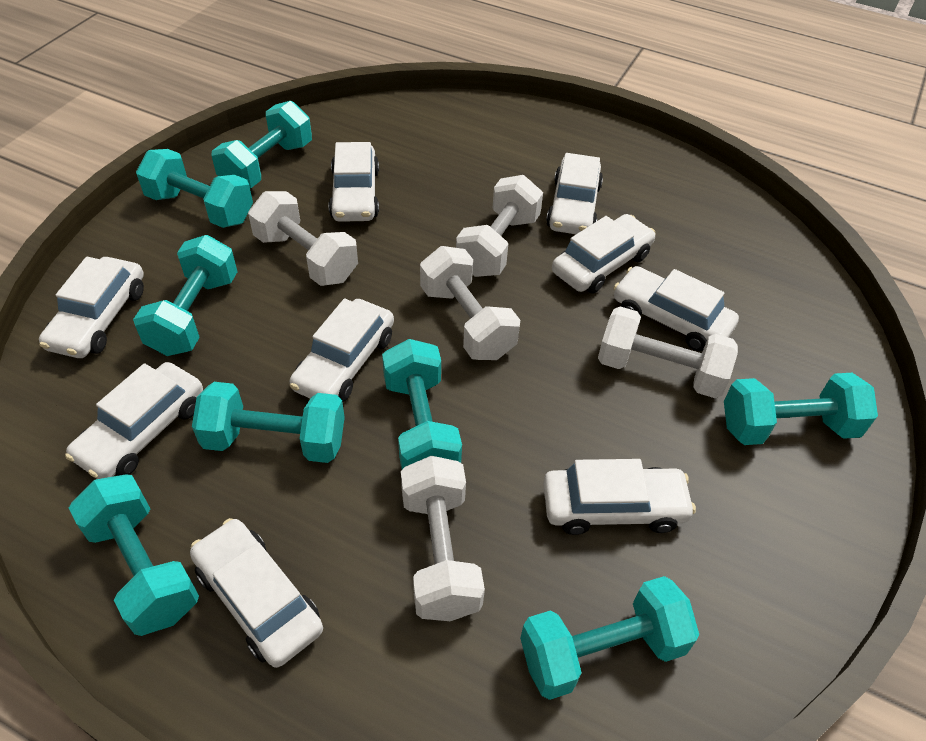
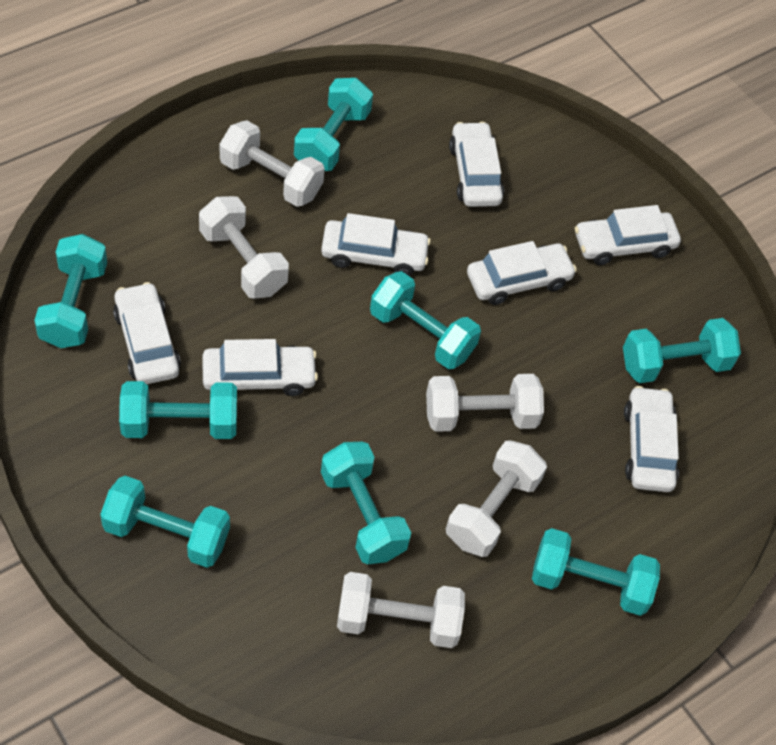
white car: [39,257,144,358] [65,362,203,479] [190,518,323,668] [289,299,394,402] [328,142,379,222] [543,459,696,535] [546,153,603,234] [552,214,656,293] [613,266,739,351] = 9 -> [113,282,181,384] [202,339,318,396] [321,213,431,276] [449,122,504,207] [467,241,577,305] [575,205,681,265] [624,386,679,492] = 7

